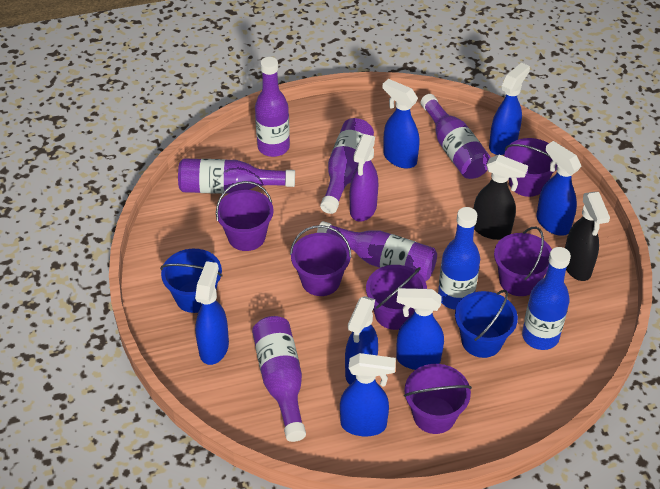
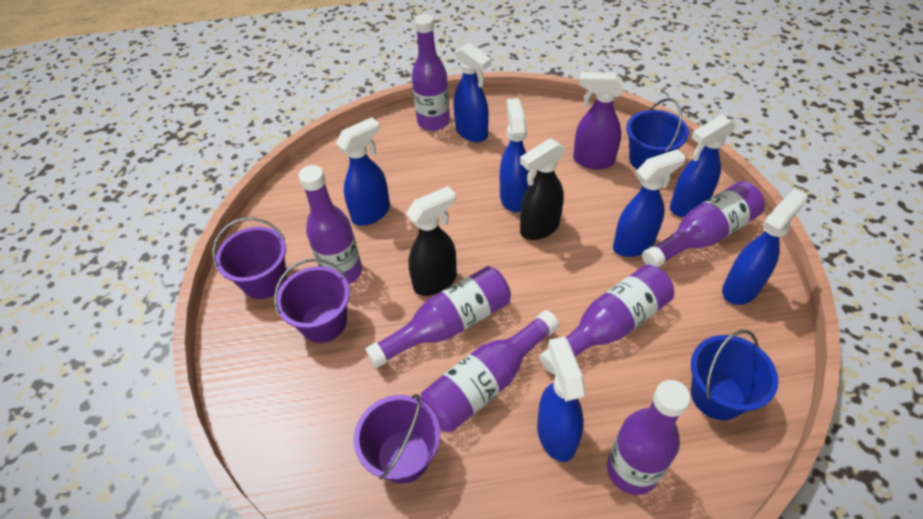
blue bottle: [438,207,480,310] [522,247,571,350] = 2 -> none = 0
purple bottle: [178,158,295,194] [252,316,306,442] [255,57,290,157] [317,221,437,281] [320,118,374,214] [421,94,491,179] = 6 -> [298,165,362,284] [365,266,511,368] [412,14,450,131] [421,310,559,432] [539,265,674,374] [607,380,691,495] [642,181,765,267] = 7
purple bucket: [216,181,274,251] [290,225,352,296] [366,265,427,330] [404,364,472,434] [494,227,552,296] [504,138,557,197] = 6 -> [212,218,287,299] [274,258,350,343] [354,394,440,484] = 3

